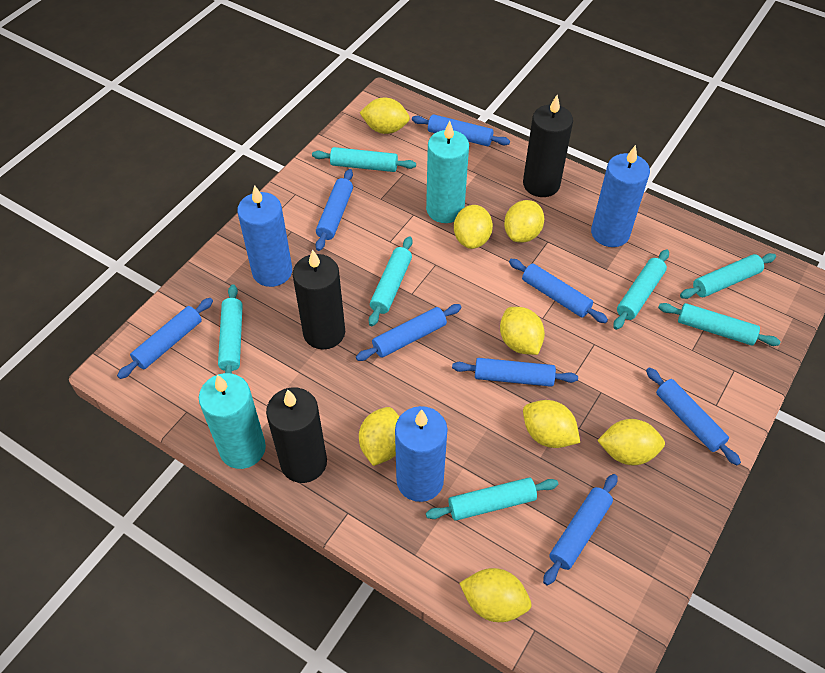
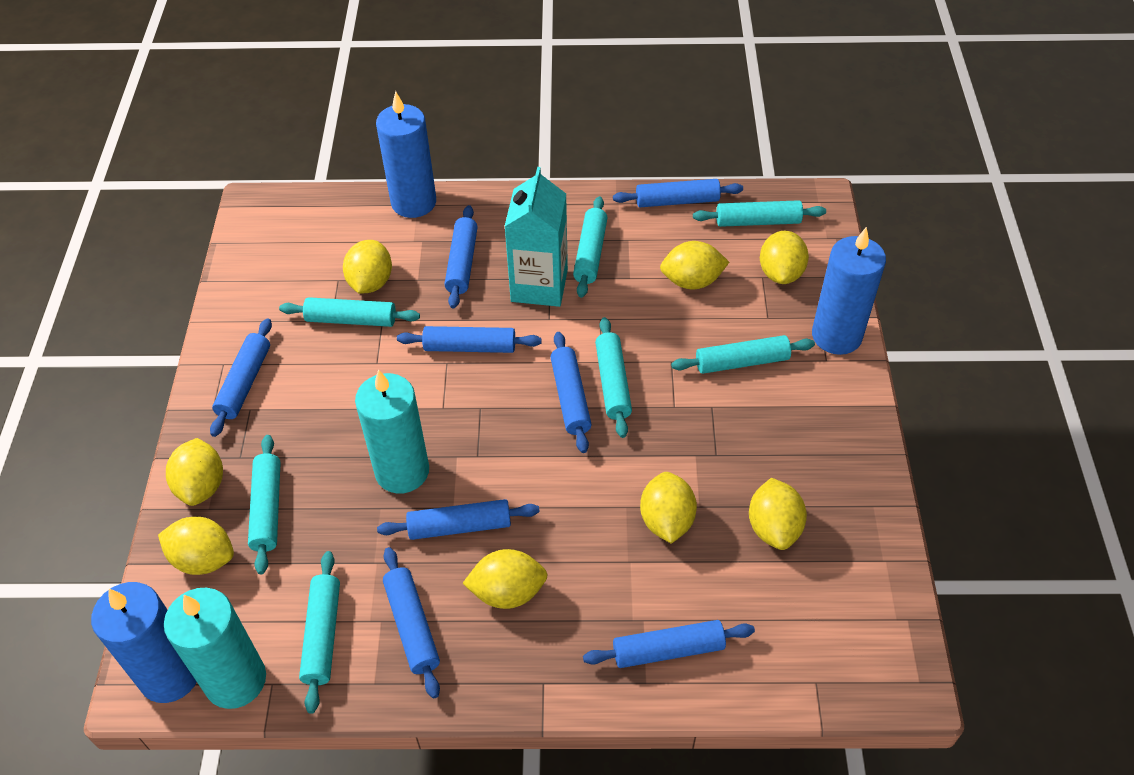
black candle: [266,387,327,483] [293,250,345,350] [523,95,573,197] = 3 -> none = 0
turquoise carton: none = 0 -> [504,167,568,307] = 1

